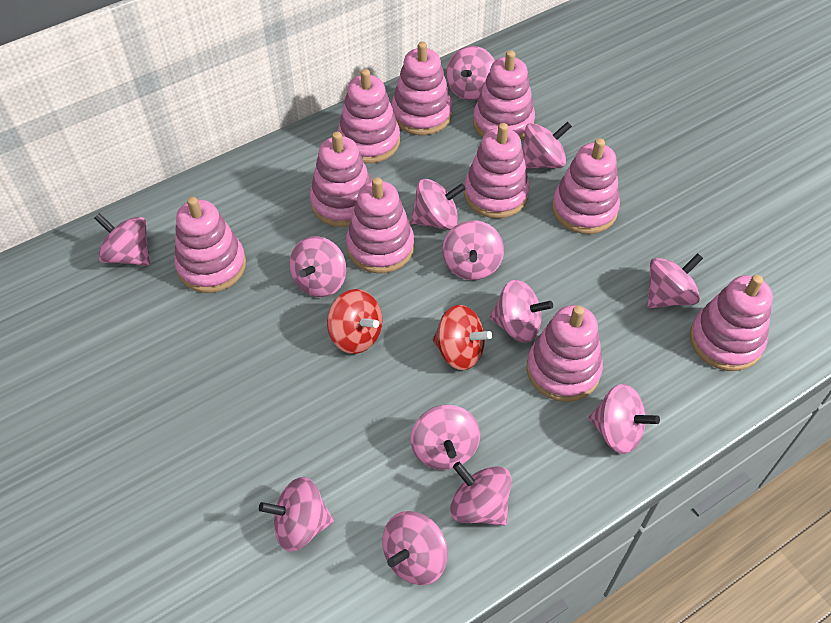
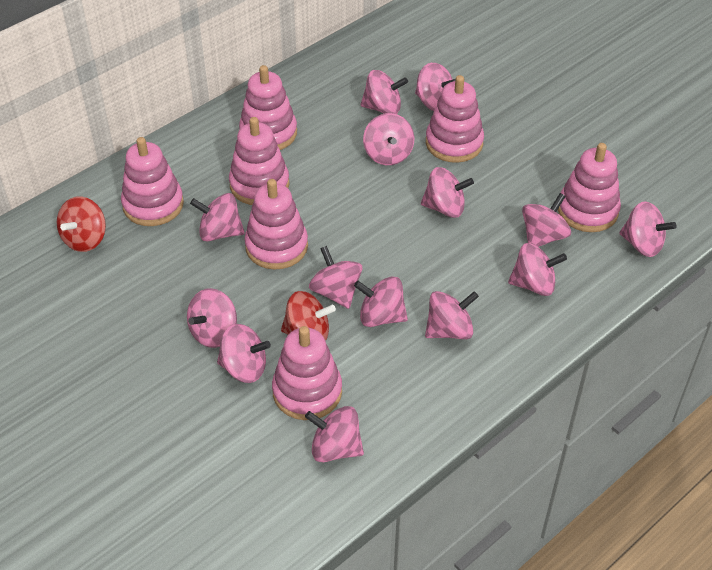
pink spinning top: [94,213,150,266] [259,477,334,552] [289,236,347,297] [382,511,448,585] [410,179,466,230] [411,405,480,470] [442,220,504,280] [446,46,495,101] [450,462,512,526] [489,280,553,343] [523,121,572,169] [589,384,660,454] [647,253,703,308] = 13 -> [187,288,237,348] [190,193,245,241] [217,324,271,383] [305,406,364,462] [309,246,362,309] [354,276,408,327] [360,70,408,114] [363,113,414,165] [415,63,455,111] [421,167,474,218] [425,291,479,339] [508,243,567,296] [522,193,571,247] [619,201,677,257] = 14
pink stacking toy: [174,197,246,293] [310,132,372,227] [337,69,400,163] [346,177,414,273] [391,41,452,135] [464,123,530,218] [473,50,535,141] [527,305,603,402] [552,138,620,234] [690,275,773,371] = 10 -> [121,137,184,226] [229,117,289,205] [239,65,297,150] [244,179,308,269] [272,326,342,420] [426,75,484,163] [558,143,621,232] = 7

